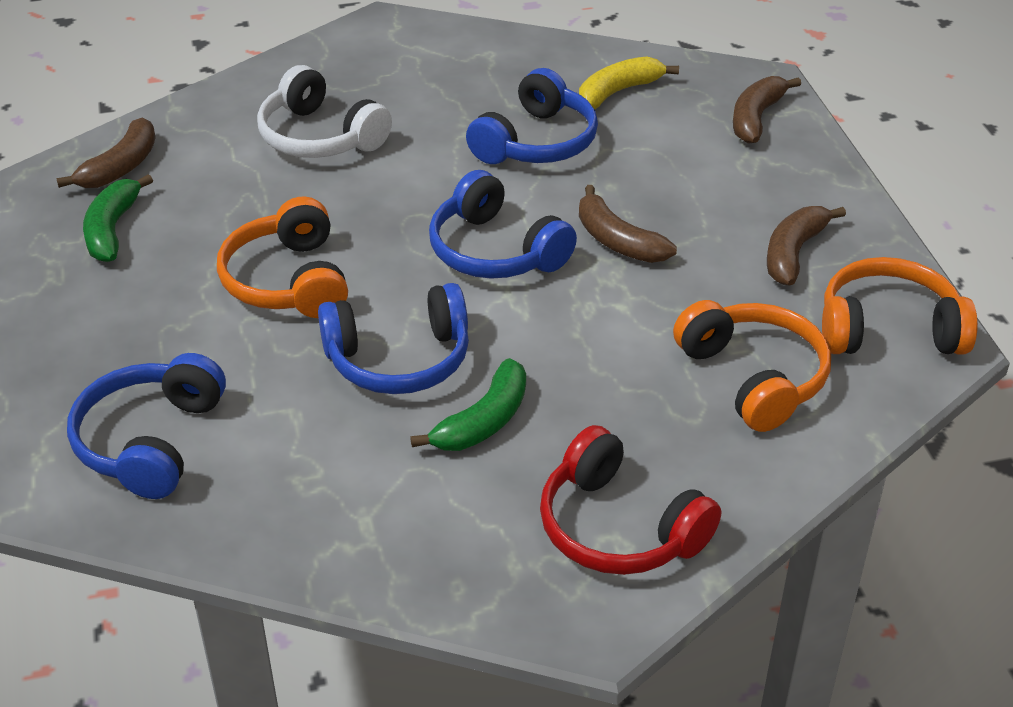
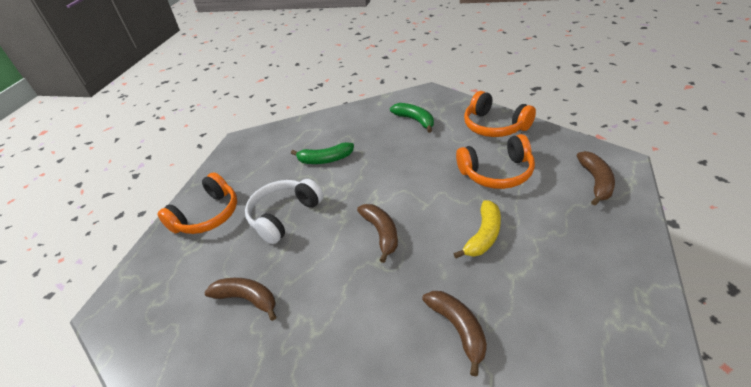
blue headphones: [67,353,226,499] [318,283,469,394] [429,170,577,279] [466,68,598,164] = 4 -> none = 0
red headphones: [540,425,721,575] = 1 -> none = 0

